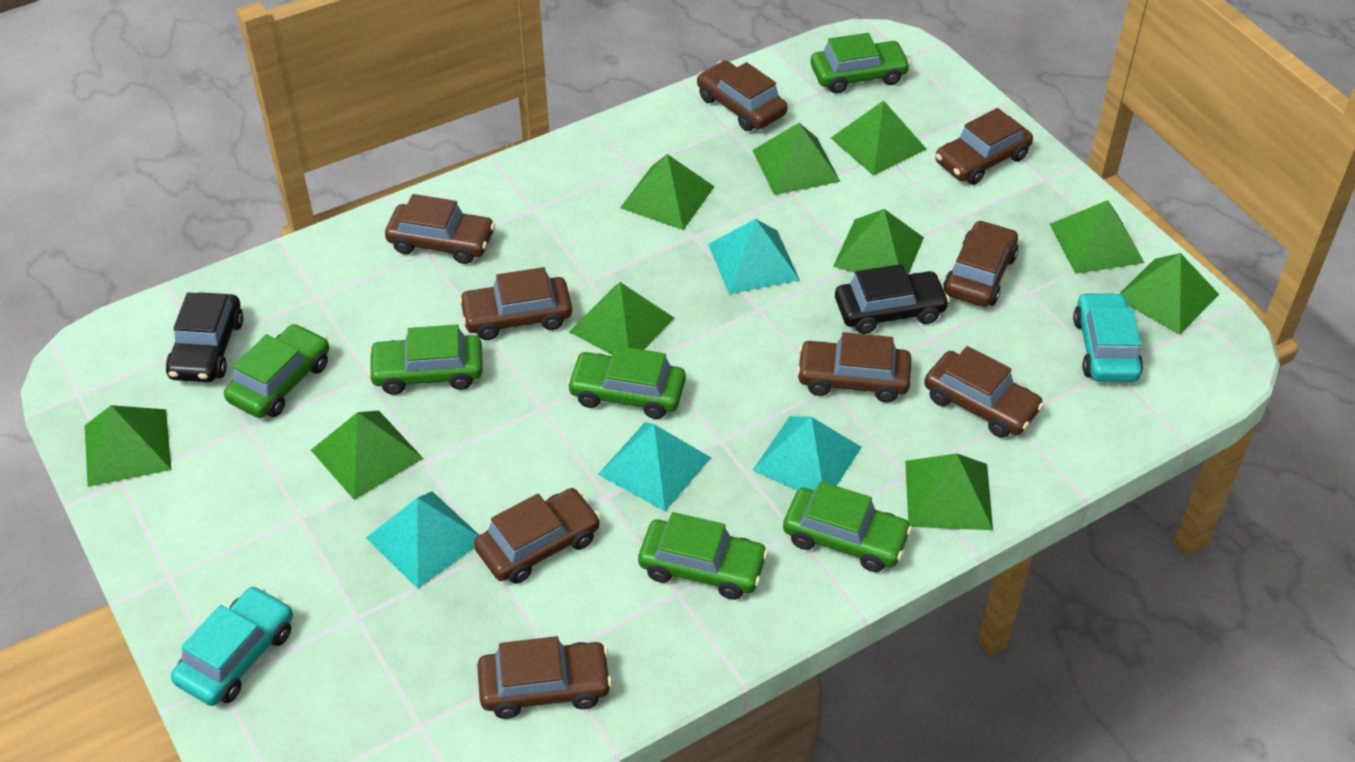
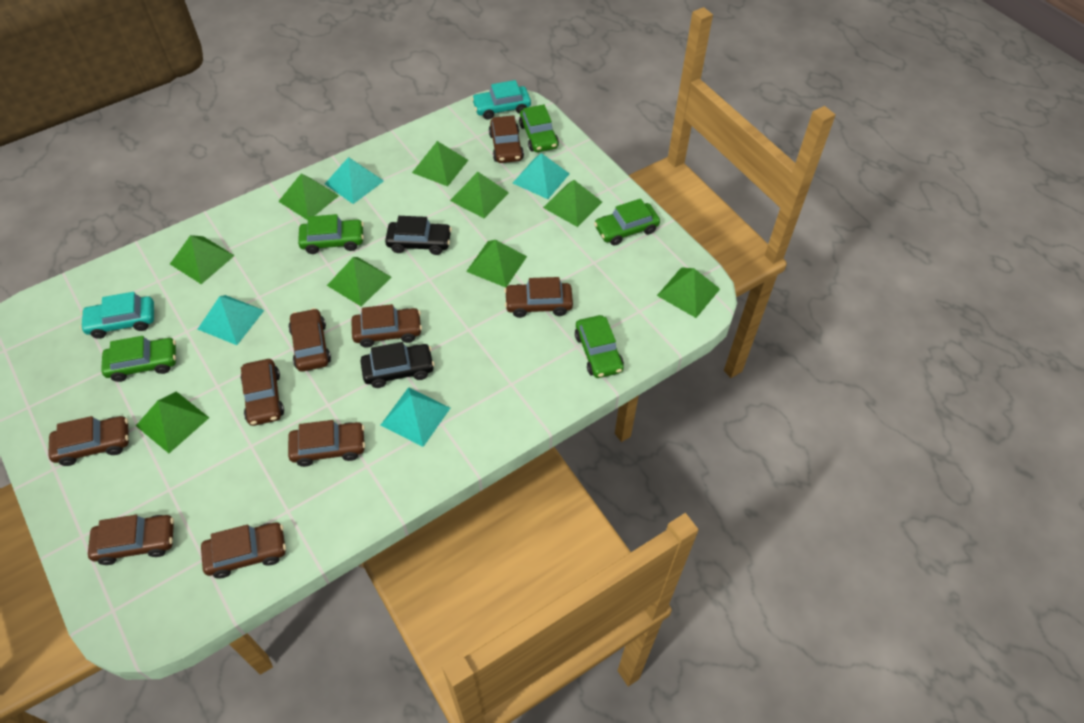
green car: [224,324,329,418] [368,325,483,395] [567,346,686,419] [638,512,768,600] [783,481,912,572] [811,33,911,93] = 6 -> [101,336,176,382] [298,214,364,254] [519,105,559,152] [575,315,624,378] [594,199,660,246] = 5
green pyramid: [85,405,172,487] [311,411,423,500] [569,282,674,355] [620,154,715,230] [752,123,841,195] [831,100,926,176] [833,209,924,275] [905,453,993,530] [1050,200,1144,274] [1120,253,1219,335] = 10 -> [136,391,209,453] [170,235,235,284] [278,173,339,220] [327,257,392,307] [412,141,468,186] [450,172,509,218] [466,240,527,288] [543,180,602,227] [657,267,720,318] = 9

